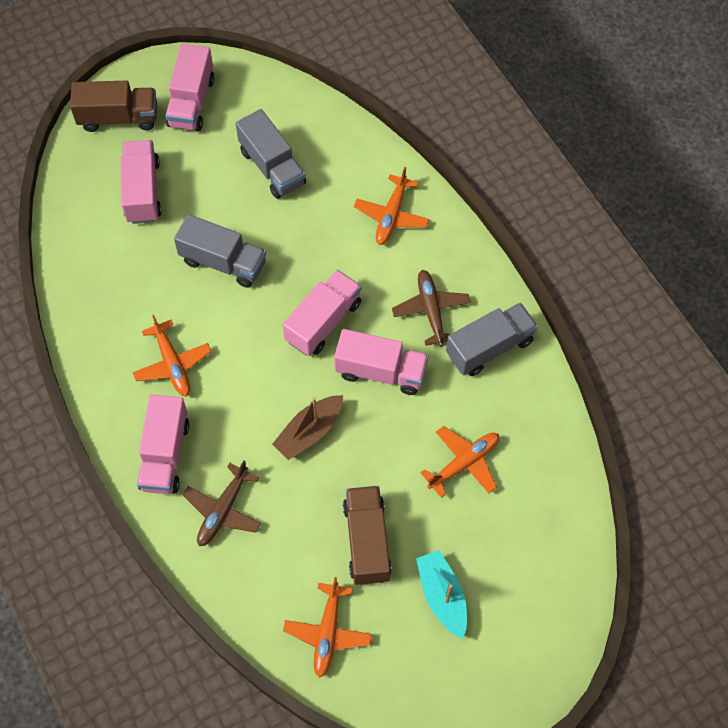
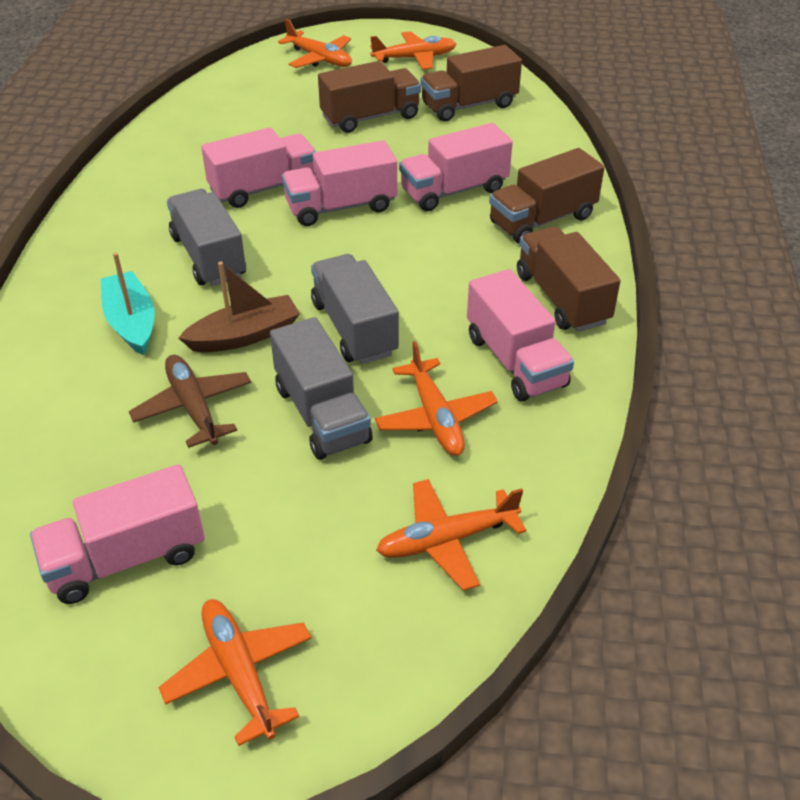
brown plane: [183,460,261,546] [392,270,471,347] = 2 -> [129,355,251,448] = 1
brown truck: [70,81,157,132] [343,486,392,585] = 2 -> [318,61,421,133] [420,45,522,122] [489,148,605,243] [517,227,621,332] = 4
orange plane: [132,315,212,397] [283,577,372,678] [354,167,429,245] [420,426,499,498] = 4 -> [158,599,312,746] [278,19,352,68] [370,31,456,70] [375,341,498,456] [376,479,526,591] = 5

